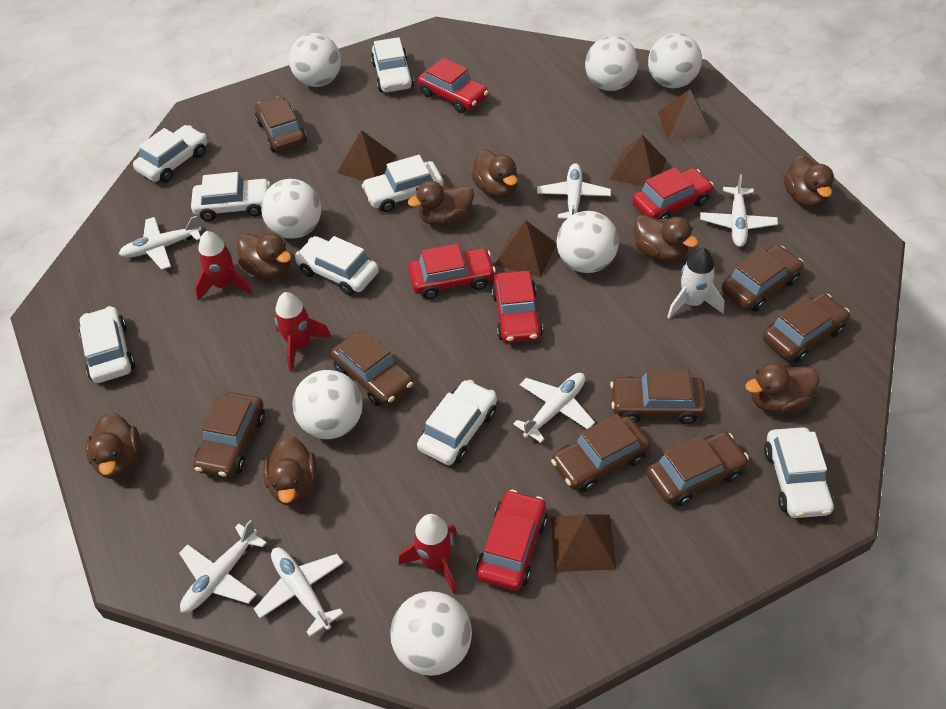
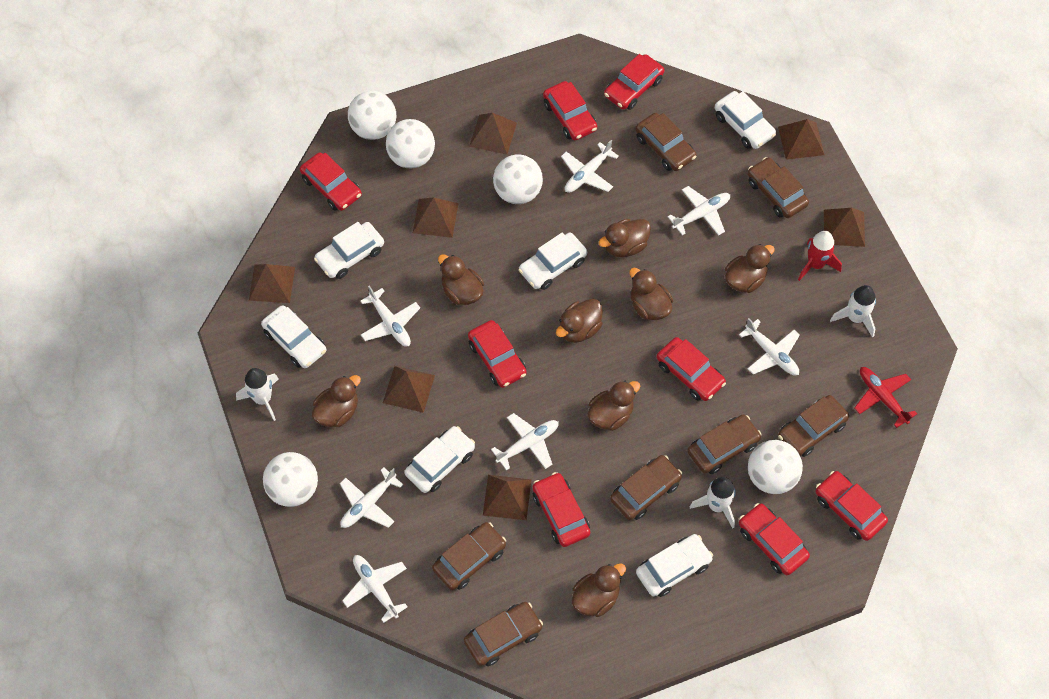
brown car: [193,392,265,478] [255,96,307,153] [331,330,414,406] [551,414,651,492] [610,369,707,424] [646,432,749,506] [721,245,803,311] [763,293,850,363] = 8 -> [432,522,506,590] [464,602,543,666] [610,455,682,520] [635,113,696,171] [687,414,762,474] [748,157,809,218] [778,395,849,457] = 7
brown pyramid: [337,130,396,181] [495,221,557,277] [551,514,616,572] [610,135,666,187] [658,89,712,141] = 5 -> [249,264,295,303] [383,366,435,413] [413,197,459,238] [469,113,517,155] [483,475,532,520] [778,119,825,160] [824,208,865,247] = 7
red car: [408,244,496,299] [418,58,488,113] [476,490,547,591] [491,271,543,343] [632,167,714,220] = 5 -> [300,153,362,211] [468,320,527,388] [533,472,590,547] [543,81,597,140] [604,54,664,110] [657,337,726,401] [739,503,810,575] [815,471,888,541] = 8
red plane: none = 0 -> [855,367,917,428] = 1
red rocket: [195,231,252,301] [275,292,331,372] [398,514,457,594] = 3 -> [798,231,842,281] = 1
white ball: [261,179,321,239] [289,33,341,87] [292,370,363,439] [390,591,472,676] [556,211,619,273] [585,36,639,91] [648,33,702,88] = 7 -> [263,452,318,507] [348,91,396,140] [386,119,435,168] [493,154,543,204] [748,440,803,494] = 5
white car: [79,306,135,383] [133,125,207,183] [191,172,270,221] [295,236,379,295] [362,155,444,212] [371,37,414,92] [417,380,497,465] [764,427,834,518] = 8 -> [261,305,326,368] [314,222,384,279] [405,426,475,493] [519,232,587,290] [636,534,713,597] [715,91,776,149] = 6
white plane: [119,216,201,270] [179,520,267,613] [254,547,344,637] [513,373,595,443] [537,163,611,219] [700,174,778,247] = 6 -> [340,467,403,528] [342,555,407,623] [360,286,420,347] [491,413,559,470] [561,140,619,193] [668,186,730,236] [739,318,800,375] = 7
white rocket: [667,248,724,318] = 1 -> [236,368,279,421] [690,477,736,528] [830,285,876,338] = 3

